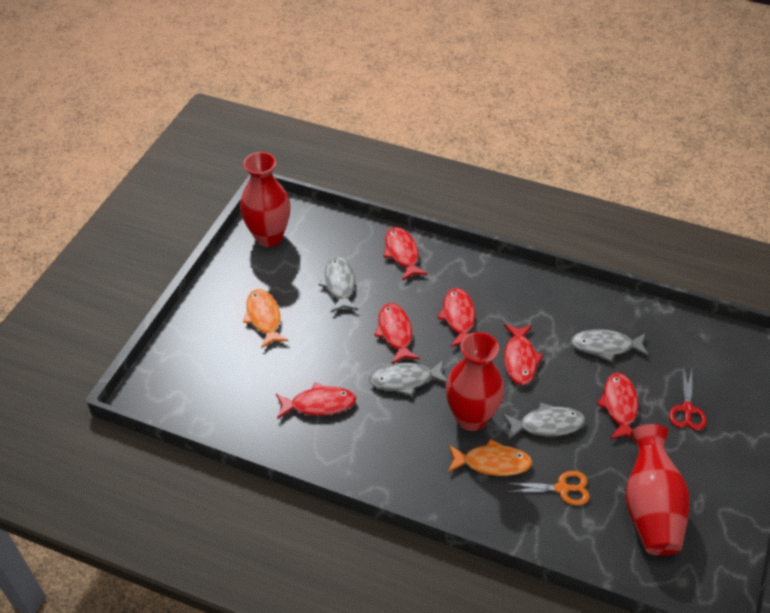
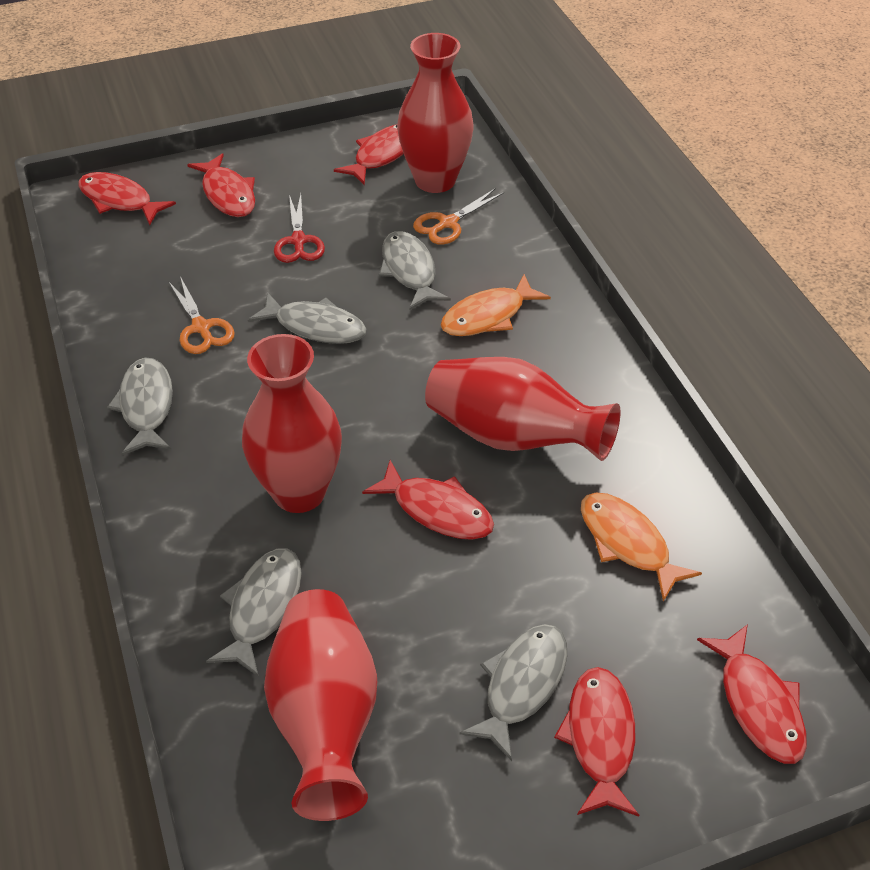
grey fish: [319,256,358,313] [369,360,447,396] [503,402,586,440] [571,329,649,362] = 4 -> [107,358,173,455] [206,549,302,677] [248,292,366,344] [379,231,451,310] [459,624,567,761] = 5
orange scissors: [505,471,590,505] = 1 -> [168,276,235,354] [413,188,504,245] = 2
red vase: [240,152,291,247] [446,332,504,431] [626,424,690,556] = 3 -> [242,334,342,513] [264,589,377,821] [397,33,474,193] [425,357,621,461] = 4

